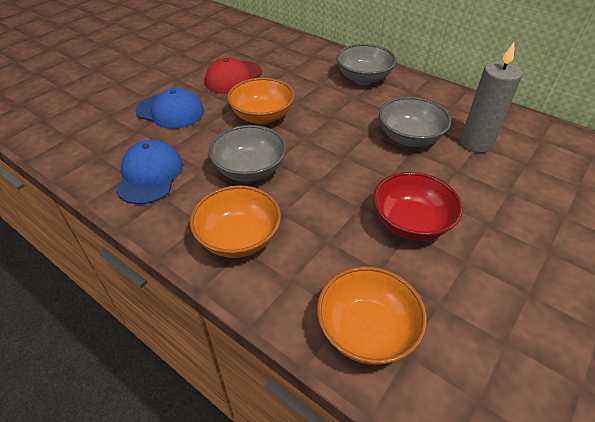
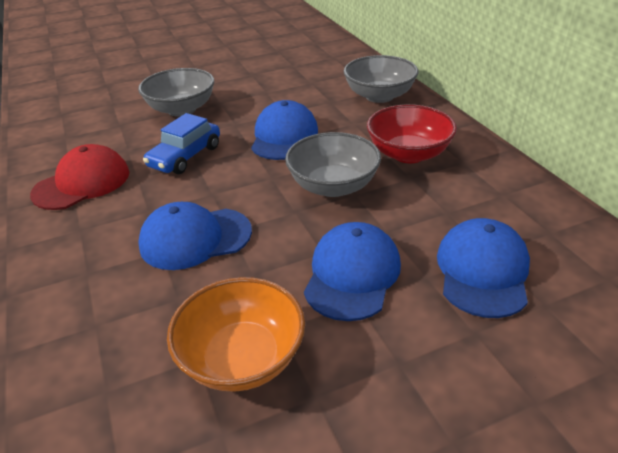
blue cap: [116,140,183,204] [135,88,204,129] = 2 -> [138,202,252,270] [251,100,318,160] [304,222,401,321] [437,218,530,318] = 4
blue car: none = 0 -> [143,113,220,174] = 1
grey candle: [461,42,522,153] = 1 -> none = 0
orange bowl: [190,185,281,258] [227,78,295,124] [317,267,427,365] = 3 -> [167,277,305,392] = 1

